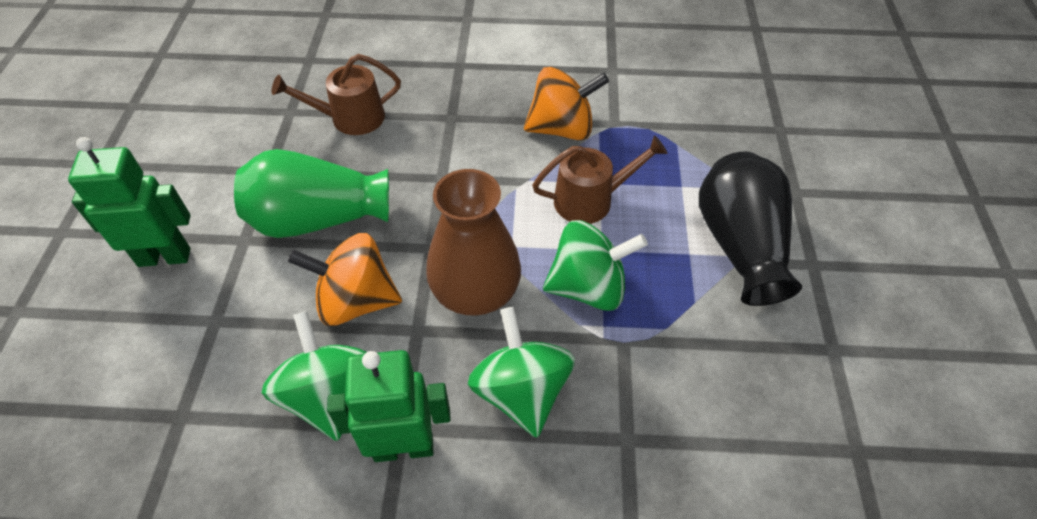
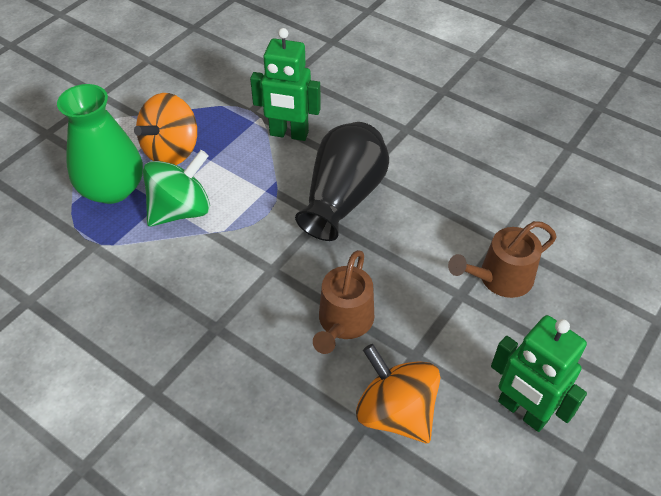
brown vase: [426,169,521,316] = 1 -> none = 0
green spinning top: [262,311,367,441] [468,307,575,438] [543,220,648,311] = 3 -> [143,150,210,227] = 1

